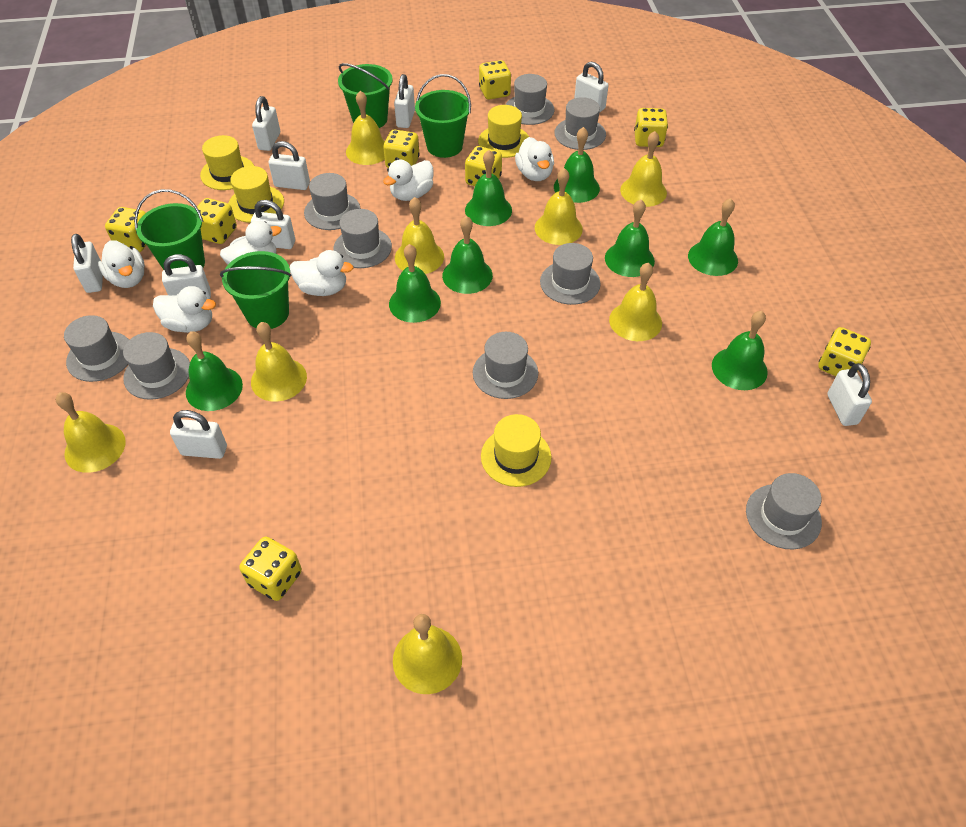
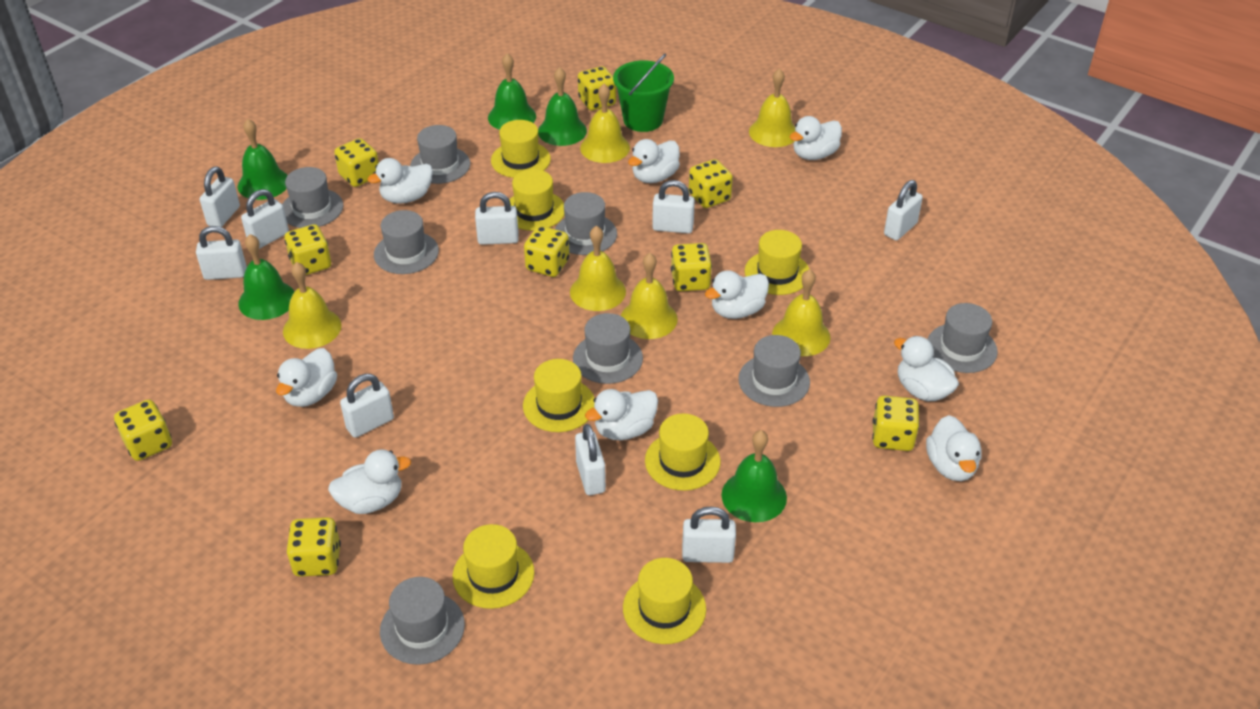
green bell: [186,331,243,411] [389,244,441,323] [442,216,493,294] [465,150,512,226] [554,127,600,203] [605,200,655,277] [688,198,738,276] [712,311,768,390] = 8 -> [238,119,288,200] [238,234,295,320] [488,53,536,130] [538,67,587,146] [722,430,787,522] = 5
green bucket: [134,189,205,270] [220,251,292,329] [338,63,393,128] [415,74,471,158] = 4 -> [613,54,674,132] = 1
grey hat: [64,315,129,382] [123,332,190,400] [304,173,360,230] [333,209,392,268] [473,332,538,399] [505,74,554,125] [540,243,601,305] [554,97,606,150] [746,473,822,549] = 9 -> [282,167,343,228] [374,210,439,274] [380,577,465,665] [410,125,470,184] [555,192,617,255] [573,313,643,384] [738,335,810,407] [928,303,998,373] = 8
white duck: [98,240,145,288] [153,286,216,333] [220,221,282,264] [290,250,354,296] [383,160,434,201] [515,137,554,181] = 6 -> [276,348,337,407] [328,449,411,514] [367,158,433,204] [585,389,658,440] [628,139,680,183] [705,270,769,319] [790,116,842,160] [894,336,959,401] [926,415,982,481] = 9
yellow bell: [56,392,126,473] [251,322,307,402] [346,91,385,165] [393,614,462,694] [395,197,444,274] [535,168,583,245] [609,263,662,341] [620,131,667,207] = 8 -> [283,262,341,349] [570,226,626,311] [580,84,630,163] [621,253,678,339] [749,68,795,147] [772,269,831,356] = 6
yellow dice: [105,207,146,252] [197,198,237,244] [239,537,302,601] [383,129,420,168] [465,146,502,186] [479,60,511,100] [634,108,668,147] [818,327,871,376] = 8 -> [114,399,172,461] [285,224,331,275] [287,517,341,577] [334,138,379,187] [524,226,569,277] [578,66,616,111] [671,243,712,291] [689,159,733,208] [872,395,920,451] = 9
yellow hat: [200,135,254,190] [228,166,284,223] [478,105,529,158] [481,414,552,487] = 4 -> [453,524,534,609] [491,120,551,178] [509,169,565,231] [523,359,595,432] [623,558,706,644] [645,413,720,491] [745,230,809,295] = 7

